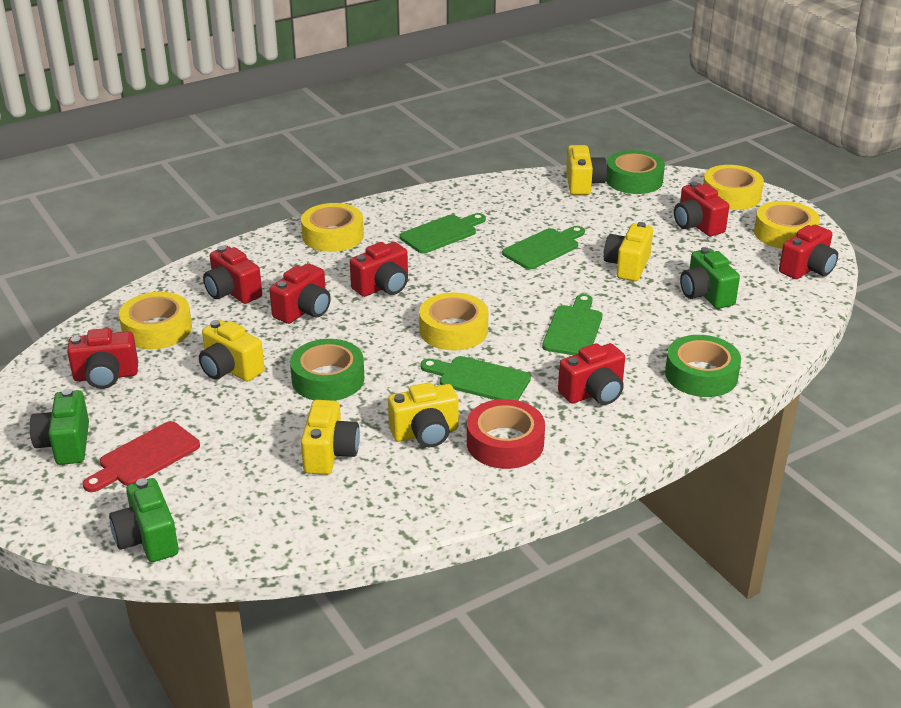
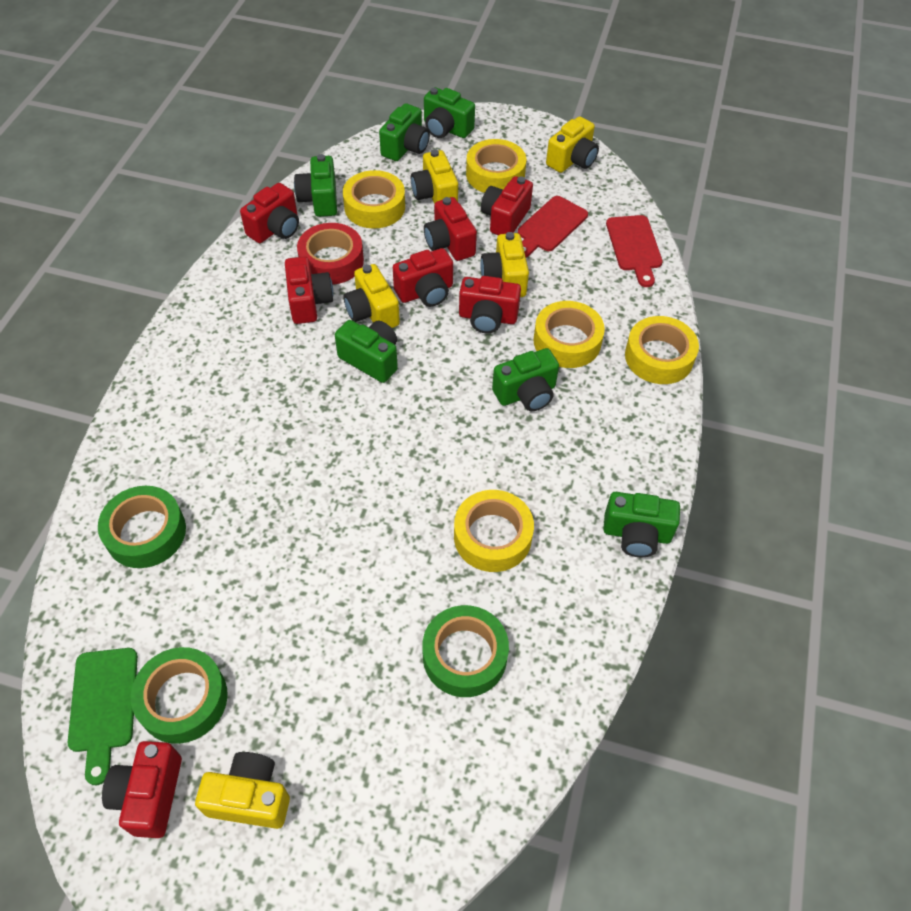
green camera: [30,389,89,465] [109,478,179,562] [680,247,740,309] = 3 -> [294,154,337,217] [335,320,398,383] [379,103,430,161] [424,87,475,138] [492,348,559,411] [603,492,680,557] = 6
green cutting board: [400,213,486,254] [420,356,531,400] [502,226,585,269] [542,294,602,355] = 4 -> [68,648,138,785] = 1
red cutting board: [83,421,200,492] = 1 -> [518,196,588,258] [606,215,663,287] = 2

